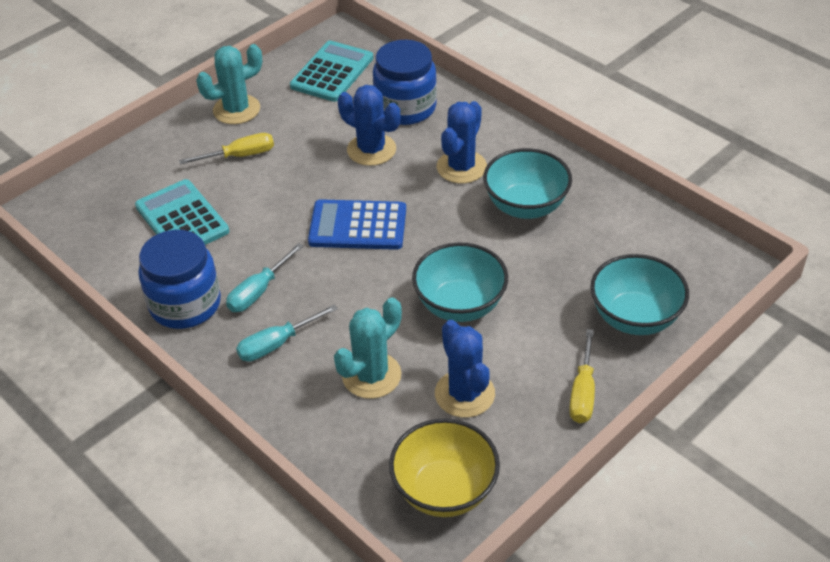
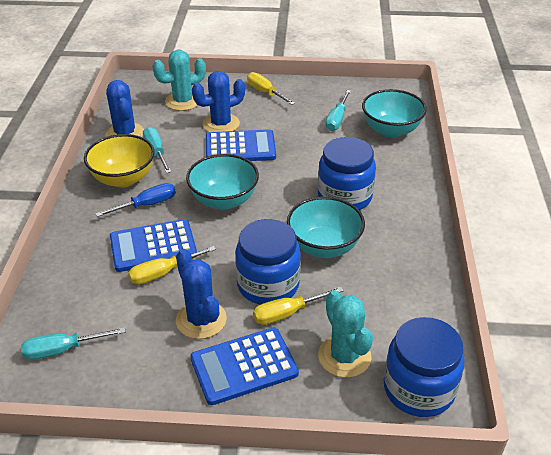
blue calculator: [308,199,406,250] = 1 -> [110,219,197,272] [190,328,299,405] [206,129,276,161] = 3
blue jar: [138,230,221,329] [373,40,437,125] = 2 -> [235,219,301,305] [318,137,376,210] [384,317,465,417] = 3
blue screwdriver: none = 0 -> [95,183,176,217] = 1
turquoise calculator: [135,179,229,245] [290,41,374,102] = 2 -> none = 0
turquoise screwdriver: [226,243,304,312] [236,304,338,362] = 2 -> [21,327,126,360] [143,127,171,173] [325,90,351,131] = 3
yellow screwdriver: [179,133,274,165] [569,329,595,423] = 2 -> [128,246,216,284] [247,72,295,105] [253,287,344,325] = 3

